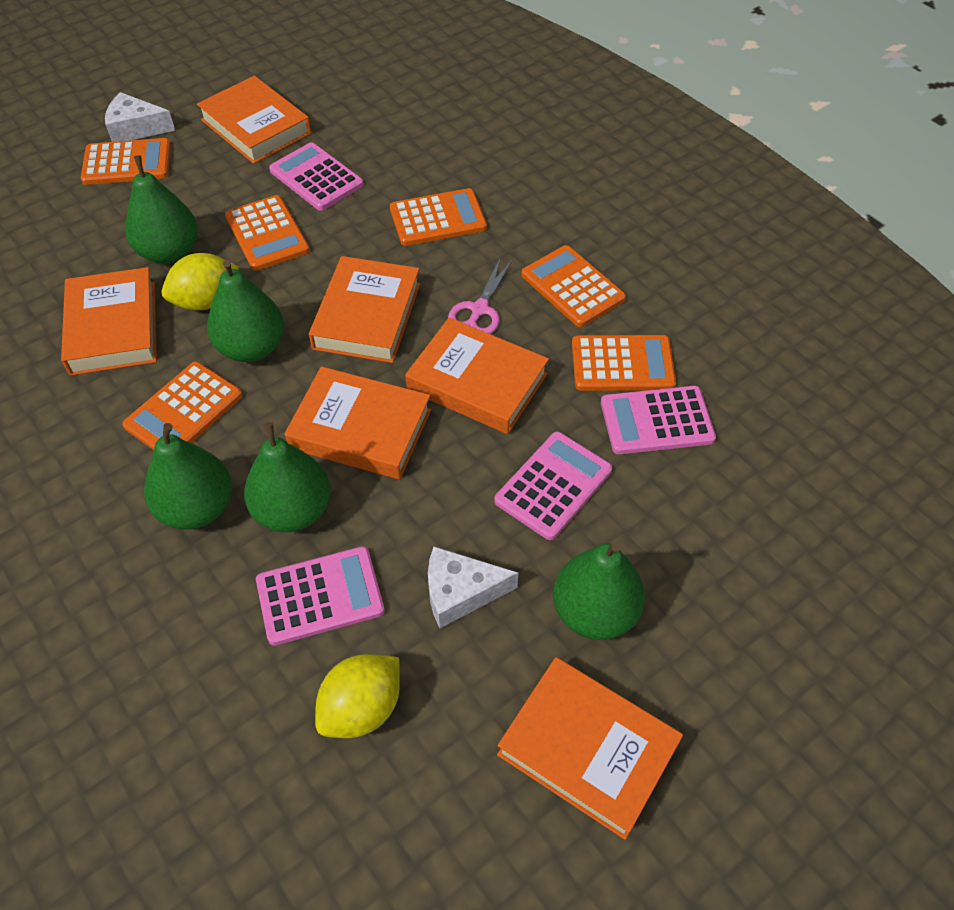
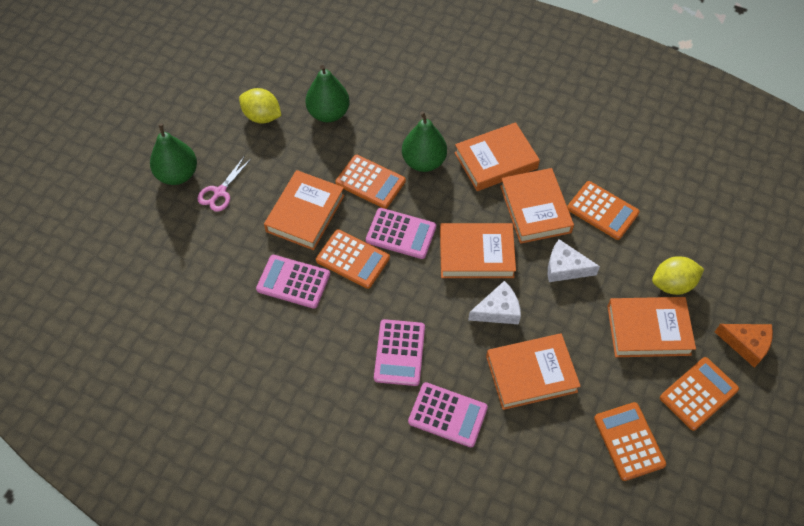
green pear: [125,155,198,264] [144,423,232,529] [207,260,284,362] [244,422,331,532] [553,542,645,640] = 5 -> [150,124,197,185] [305,65,350,122] [402,111,447,172] = 3
orange calculator: [81,138,171,185] [122,362,242,450] [225,195,310,271] [390,188,487,246] [522,245,626,327] [572,335,676,391] = 6 -> [316,229,390,289] [335,155,406,209] [567,181,640,240] [594,402,666,481] [660,357,739,431] = 5
orange cheese: none = 0 -> [715,324,773,368] = 1

